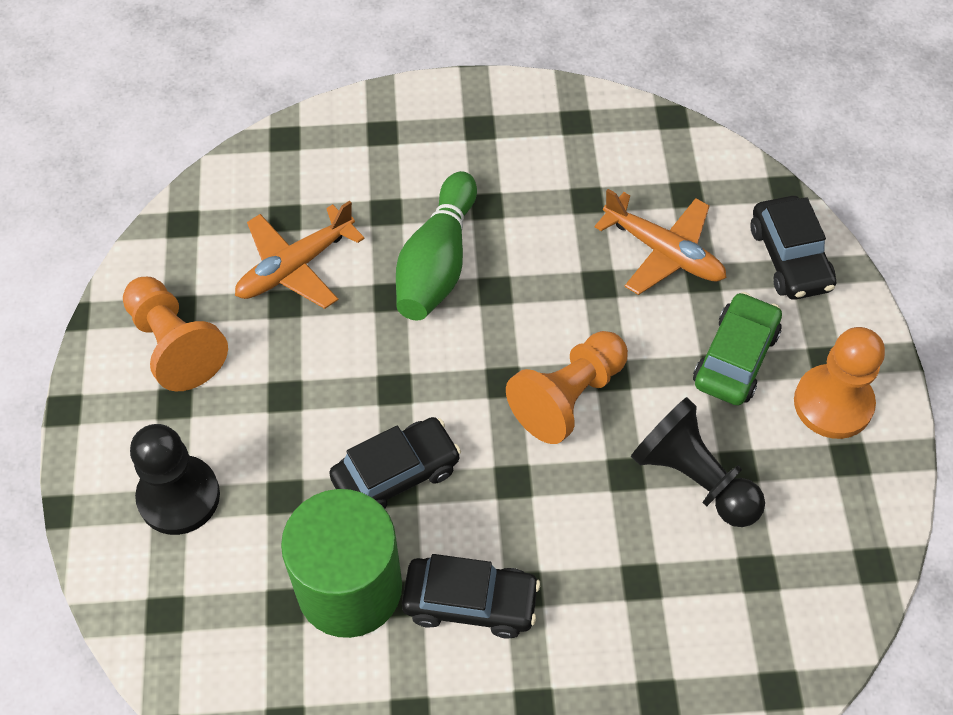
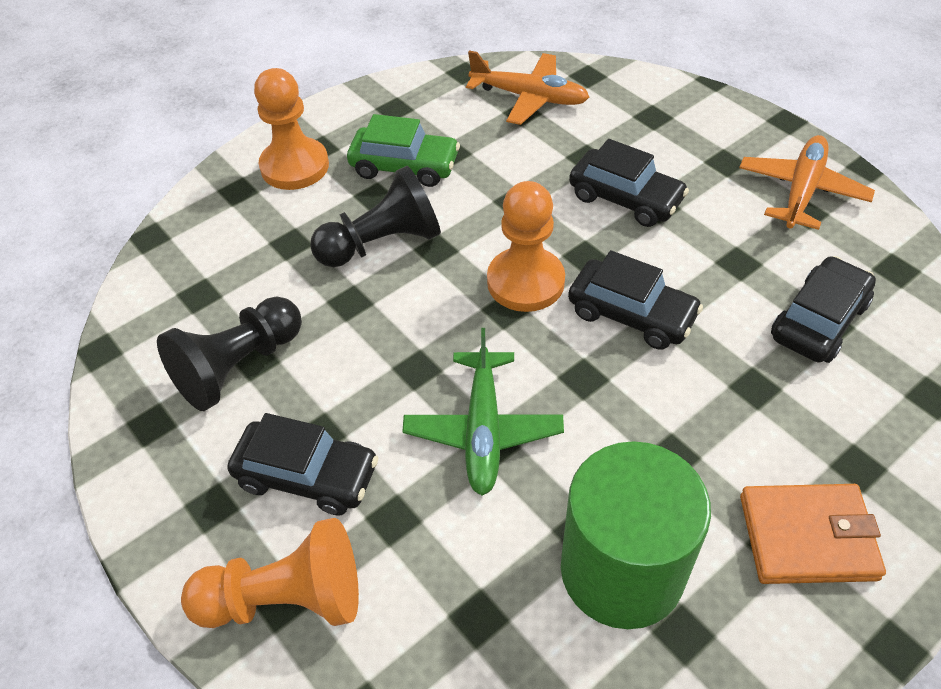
black car: [329,417,461,509] [402,554,540,639] [751,196,836,300] = 3 -> [227,413,378,516] [568,250,703,350] [569,139,689,227] [771,256,876,363] = 4
green bowling pin: [396,171,477,320] = 1 -> none = 0
green plane: none = 0 -> [402,328,564,496] = 1
orange wallet: none = 0 -> [740,484,886,584] = 1

